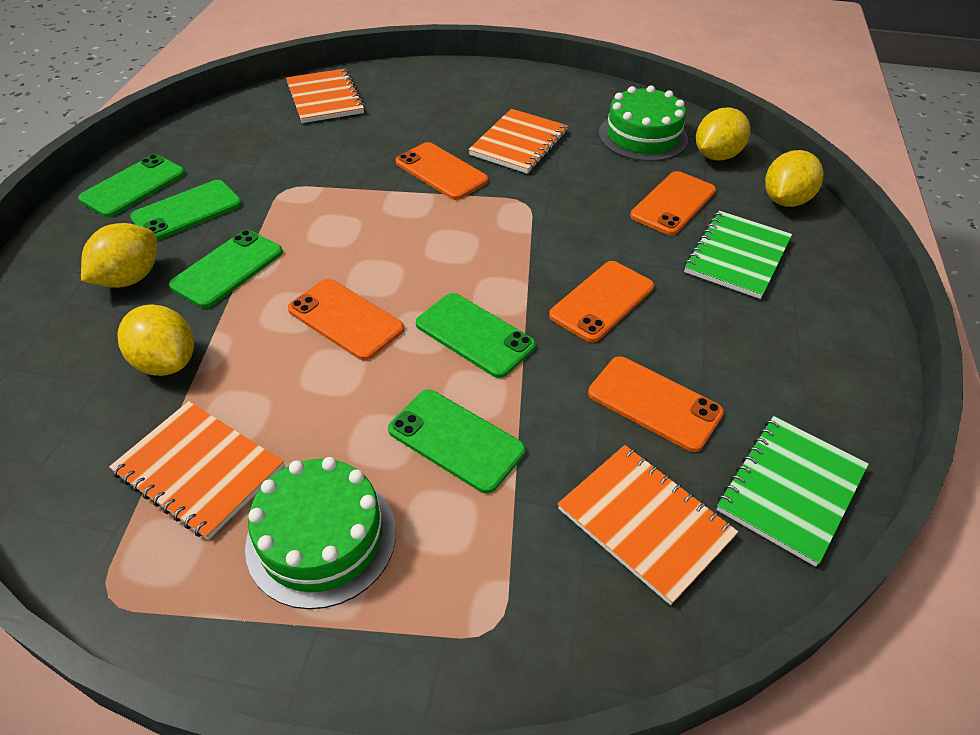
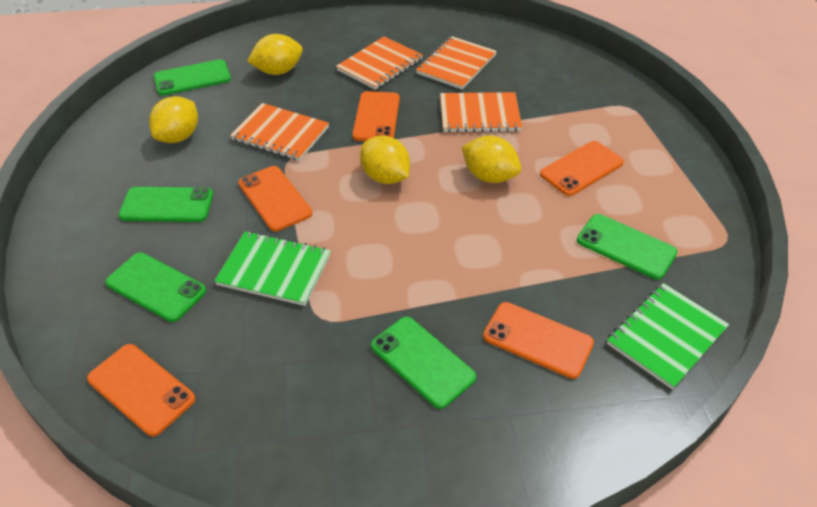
green cake: [245,457,396,609] [599,85,688,161] = 2 -> none = 0

